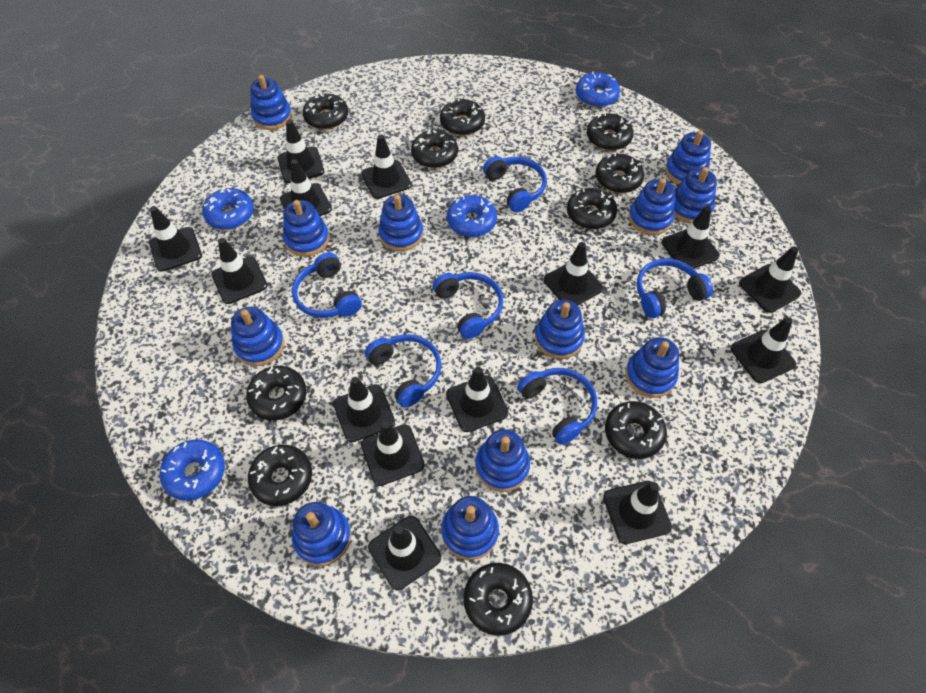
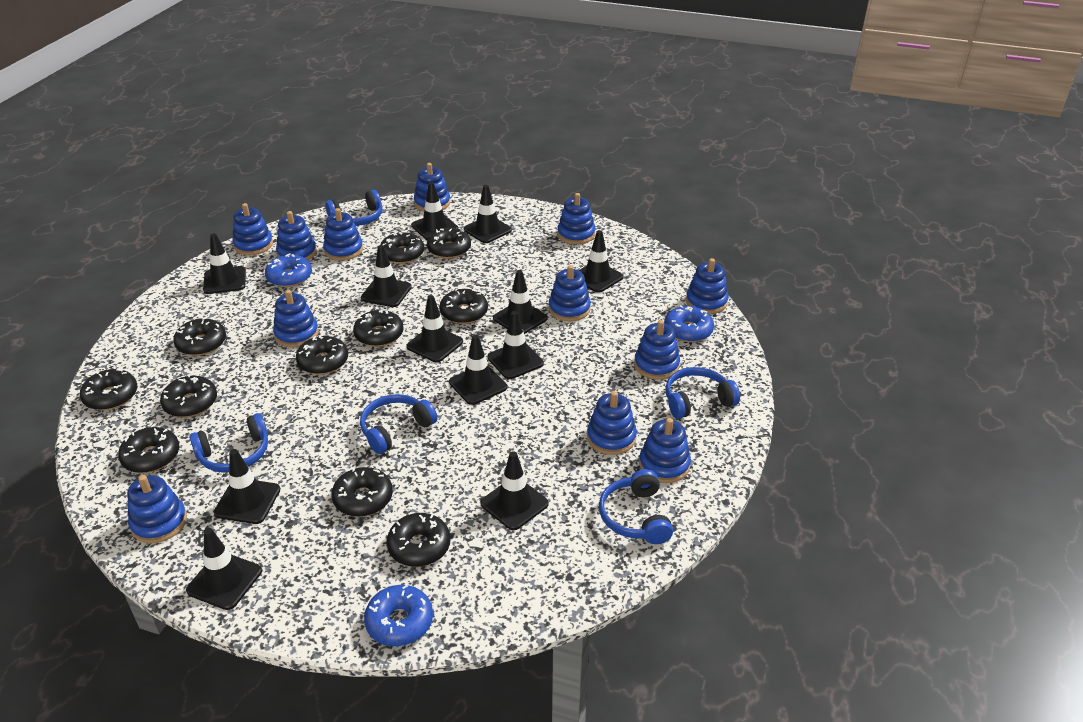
black donut: [246,366,307,421] [248,445,312,506] [303,93,348,130] [411,129,458,168] [440,98,485,135] [464,563,533,636] [567,188,617,229] [587,113,634,151] [595,153,644,193] [605,401,667,459] = 10 -> [80,369,137,410] [118,427,179,473] [160,374,217,417] [173,317,226,356] [296,336,348,375] [331,467,393,517] [353,309,404,347] [380,232,424,264] [387,513,451,567] [427,228,471,259] [440,288,488,324] = 11
black traffic cone: [149,206,202,272] [211,238,268,304] [278,120,324,183] [280,159,332,216] [333,377,395,442] [361,134,412,199] [361,421,425,486] [368,516,441,590] [446,367,509,432] [544,242,603,305] [603,481,672,544] [662,206,720,269] [730,317,796,383] [739,246,801,313] = 14 -> [186,528,262,610] [203,233,246,294] [214,449,280,524] [361,245,412,307] [406,295,463,362] [411,182,458,240] [449,335,507,405] [464,185,512,243] [480,451,549,530] [487,311,544,379] [493,270,548,334] [578,230,623,293] = 12
blue donut: [159,440,225,501] [202,188,254,230] [447,195,497,237] [576,71,620,107] = 4 -> [265,253,312,287] [364,585,433,646] [664,305,714,342] = 3
blue headphones: [292,252,362,318] [365,334,441,408] [432,272,504,339] [483,156,547,212] [517,368,597,445] [636,258,713,318] = 6 -> [189,413,268,473] [325,190,382,226] [360,394,437,454] [599,469,673,544] [666,367,740,419] = 5

